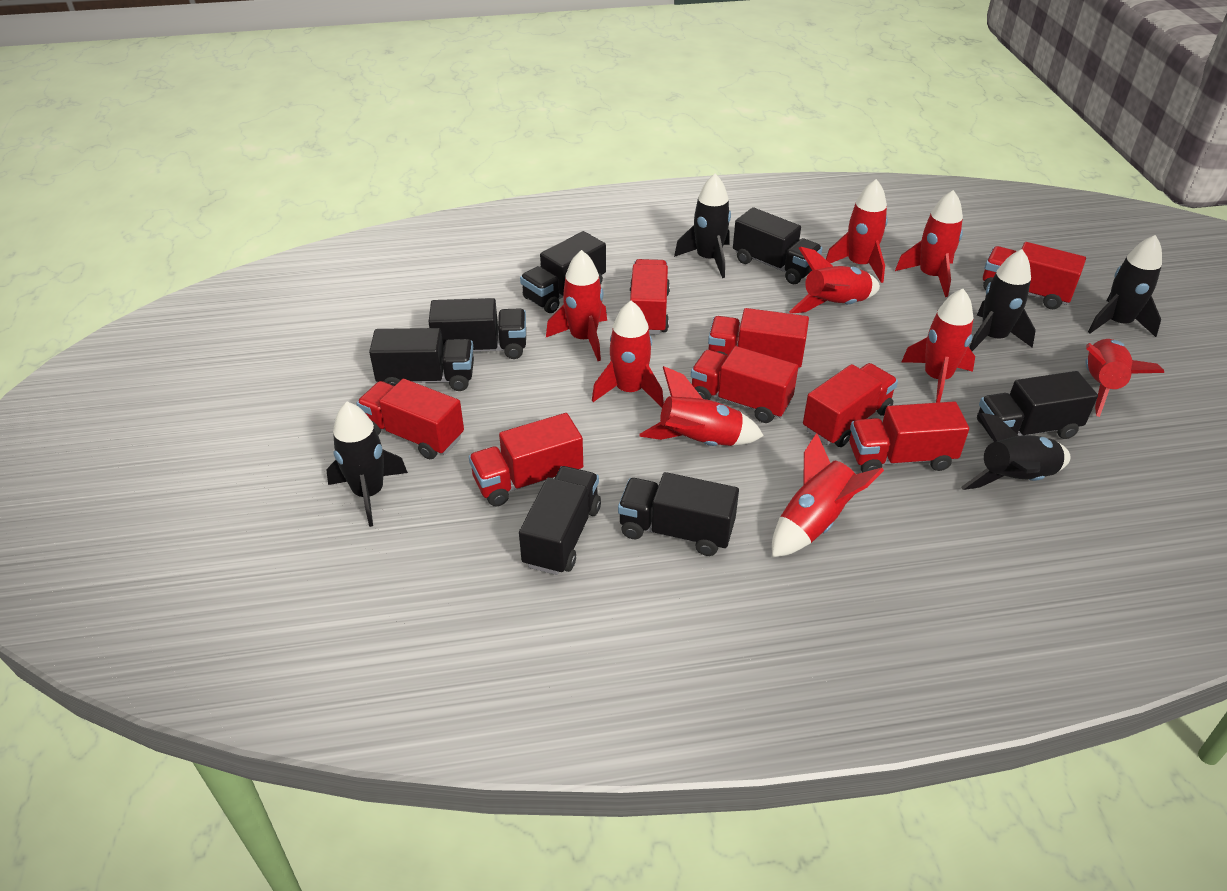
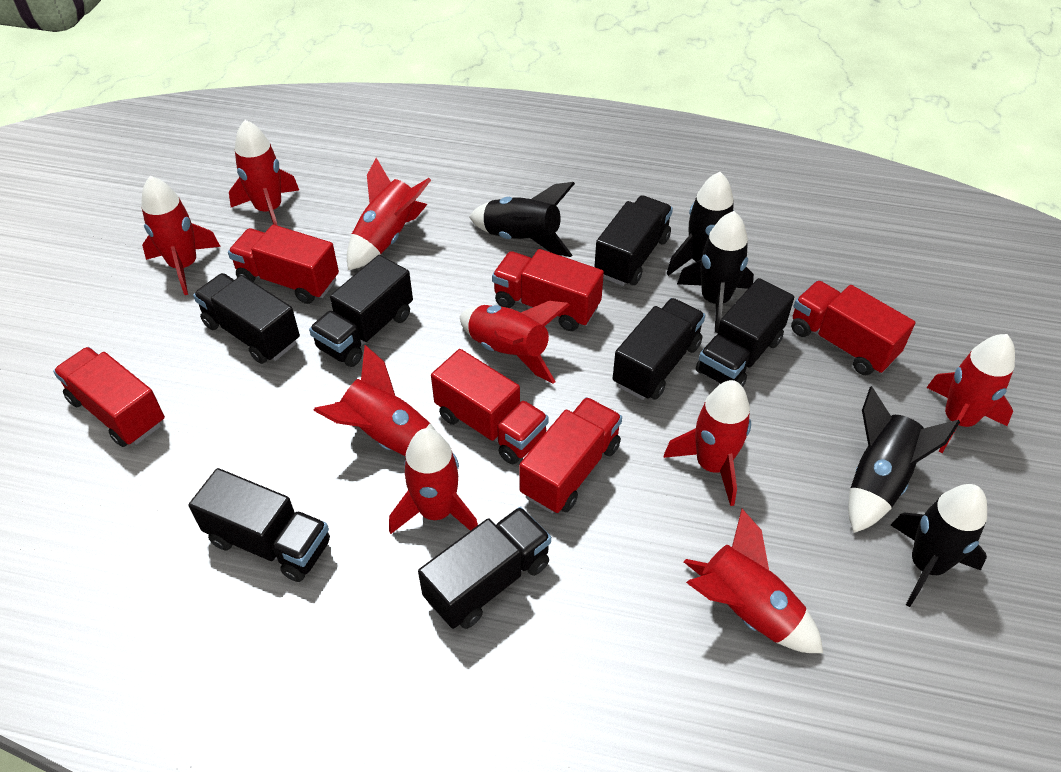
red truck: [357,379,464,459] [469,413,583,507] [630,259,670,334] [691,346,798,423] [708,308,809,369] [803,363,898,447] [849,401,969,473] [983,242,1086,309] = 8 -> [53,347,165,447] [228,225,339,304] [431,349,549,464] [492,249,604,331] [519,397,622,514] [791,281,915,375] = 6

